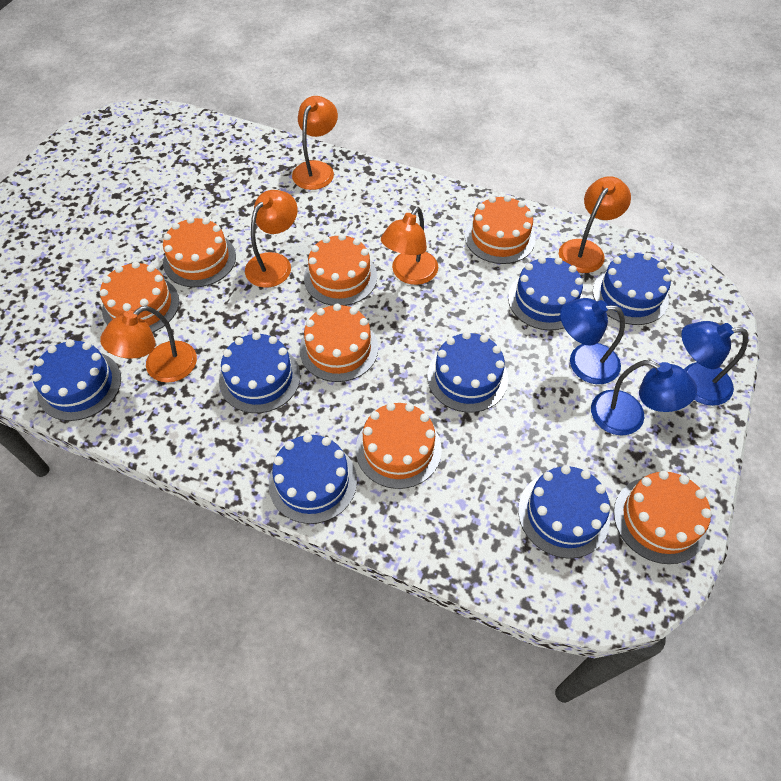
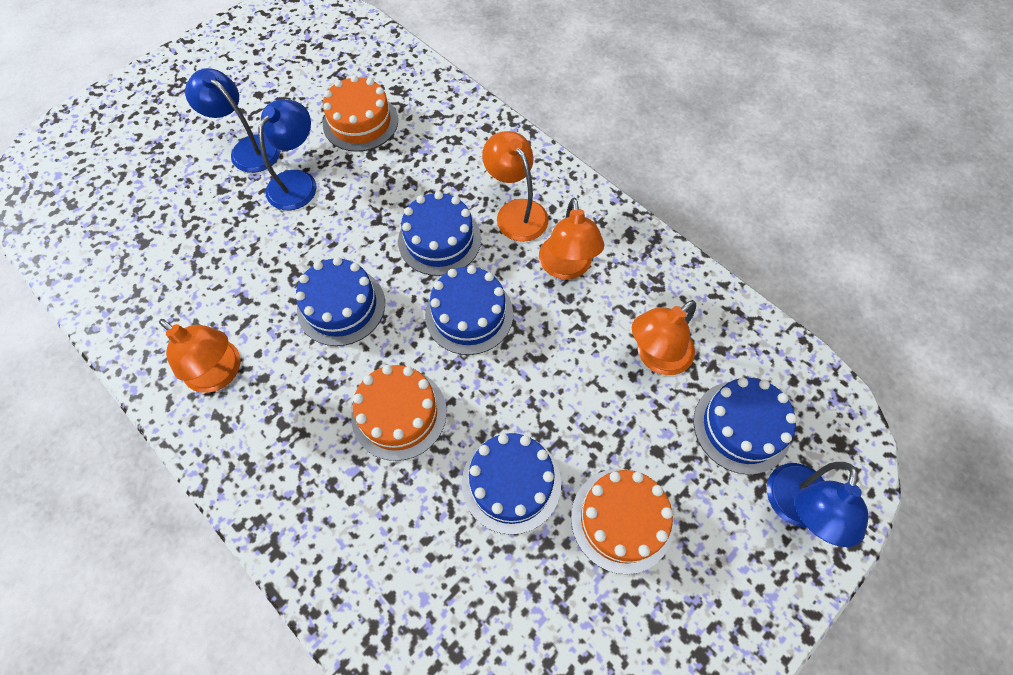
blue cake: [32,339,121,421] [219,332,300,413] [269,434,357,524] [427,332,508,413] [508,257,583,330] [518,465,610,559] [593,251,671,325] = 7 -> [295,257,385,346] [398,191,481,276] [425,265,513,355] [462,433,561,535] [693,377,797,475] = 5
orange cake: [100,261,179,333] [163,217,236,287] [300,303,378,382] [304,234,377,306] [356,402,442,489] [465,195,536,264] [614,471,712,564] = 7 -> [323,75,398,152] [351,365,447,461] [571,469,674,574] = 3
orange lamp: [100,306,197,383] [245,190,297,288] [292,96,338,190] [381,207,438,285] [559,176,631,273] = 5 -> [159,319,241,393] [482,131,549,242] [539,198,604,280] [632,300,696,375] = 4

